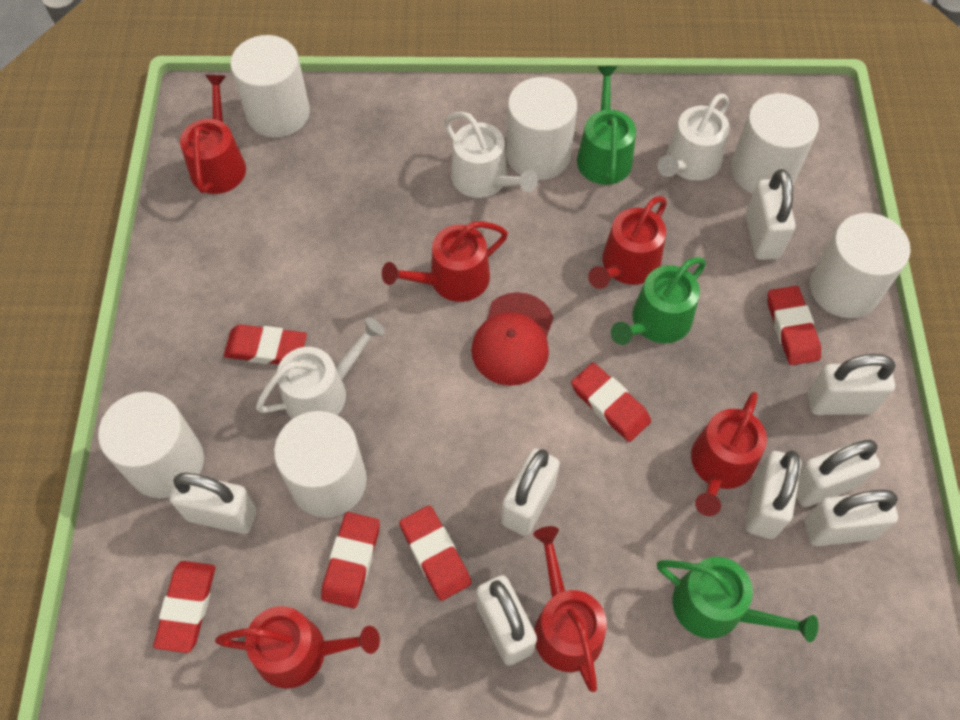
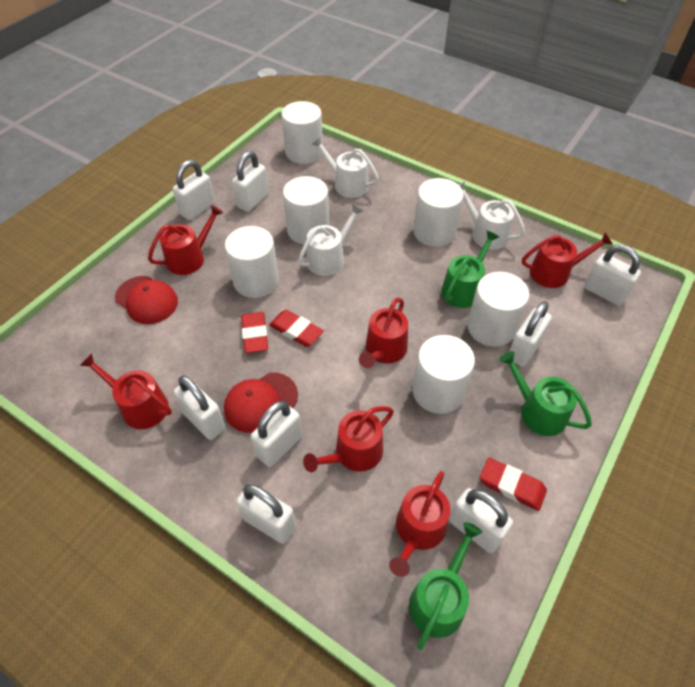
red cap: [471,292,554,386] = 1 -> [115,276,178,324] [224,373,298,433] = 2
red eraser: [153,561,216,653] [224,325,307,364] [321,512,380,608] [399,505,471,601] [571,362,651,442] [768,286,821,365] = 6 -> [241,312,268,353] [269,310,324,347] [480,457,547,511] = 3

